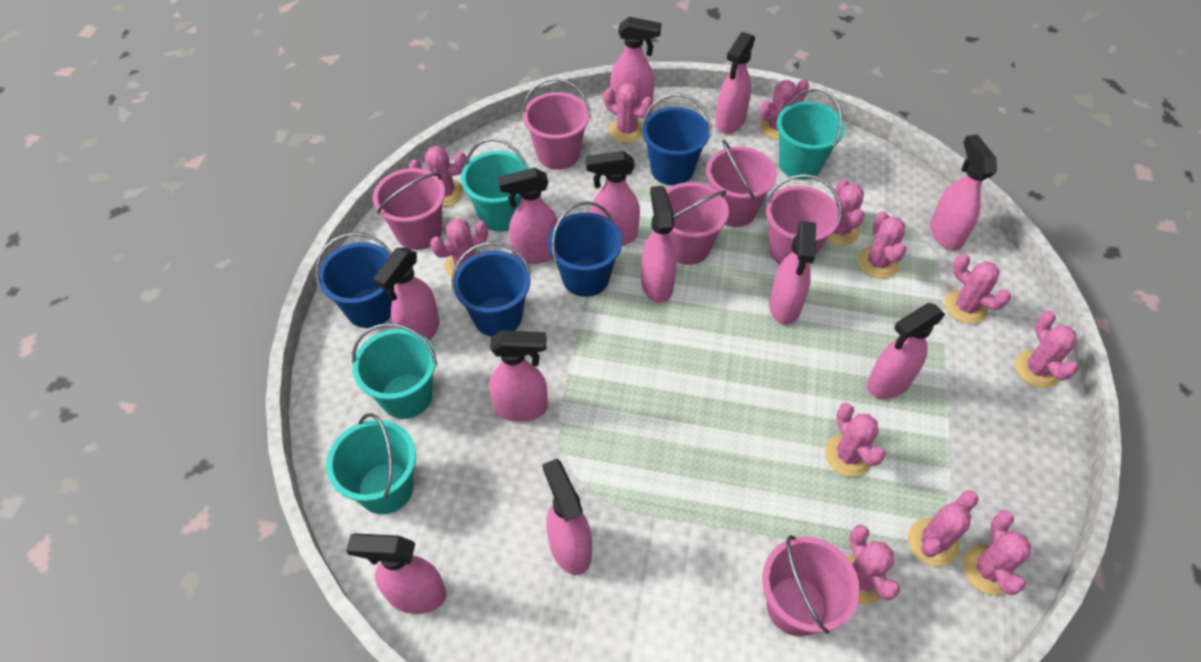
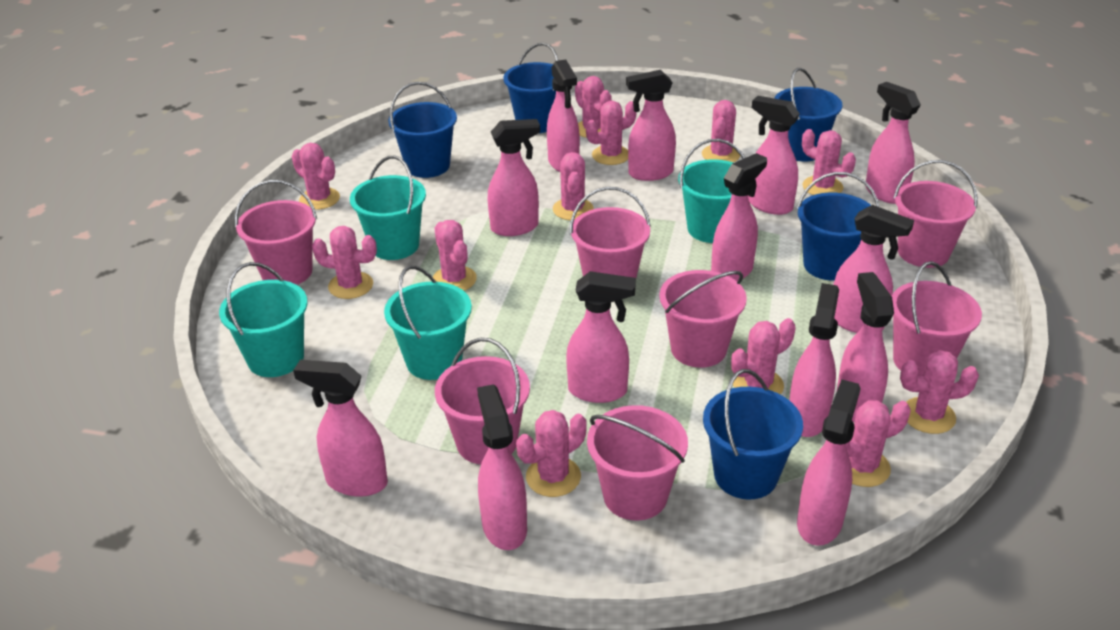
blue bucket: [315,232,392,328] [451,241,531,337] [548,201,622,297] [641,94,711,185] = 4 -> [389,82,457,178] [503,43,558,133] [703,369,803,500] [774,68,842,162] [797,172,879,281] = 5
pink bucket: [373,168,445,250] [522,78,591,170] [666,182,729,265] [706,139,777,227] [762,535,860,637] [766,174,842,264] = 6 -> [235,180,317,285] [435,338,530,464] [570,187,651,278] [587,405,688,521] [659,270,747,368] [892,261,982,376] [894,160,978,268] = 7
pink spray bottle: [346,533,447,614] [373,247,440,341] [489,330,548,422] [498,168,558,264] [542,459,592,575] [586,151,640,246] [610,17,661,106] [641,186,677,303] [715,32,755,134] [769,221,816,325] [867,303,945,399] [930,134,997,250] = 12 -> [293,360,388,497] [477,384,527,550] [488,119,540,236] [547,59,580,172] [566,271,636,403] [626,70,676,181] [711,153,767,282] [748,96,800,215] [789,283,839,437] [797,379,861,546] [833,205,914,333] [836,272,894,422] [866,82,921,204] = 13

